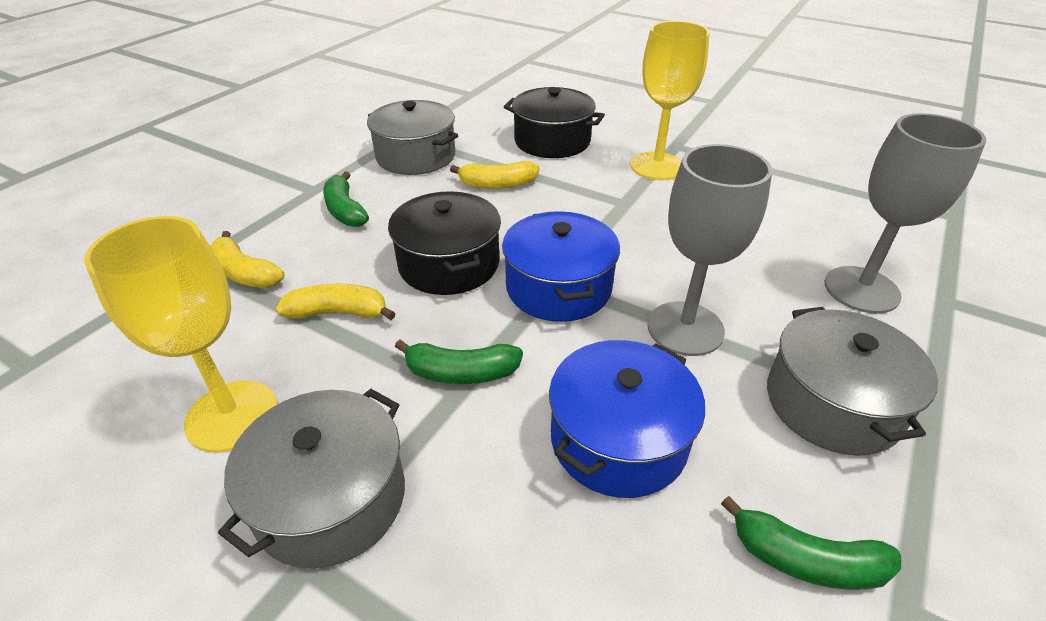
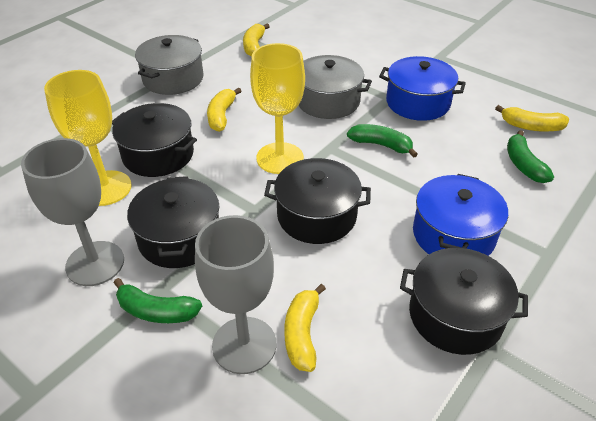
black pot: [388,191,501,295] [504,87,605,158] = 2 -> [112,103,197,177] [127,176,220,268] [264,158,371,244] [400,248,528,355] = 4
grey pot: [218,389,405,568] [367,100,458,175] [767,307,938,456] = 3 -> [135,35,204,95] [299,55,372,119] = 2
yellow banana: [210,231,285,288] [276,284,396,320] [450,161,539,189] = 3 -> [207,88,242,132] [243,24,270,57] [285,284,326,372] [495,105,569,132] = 4

